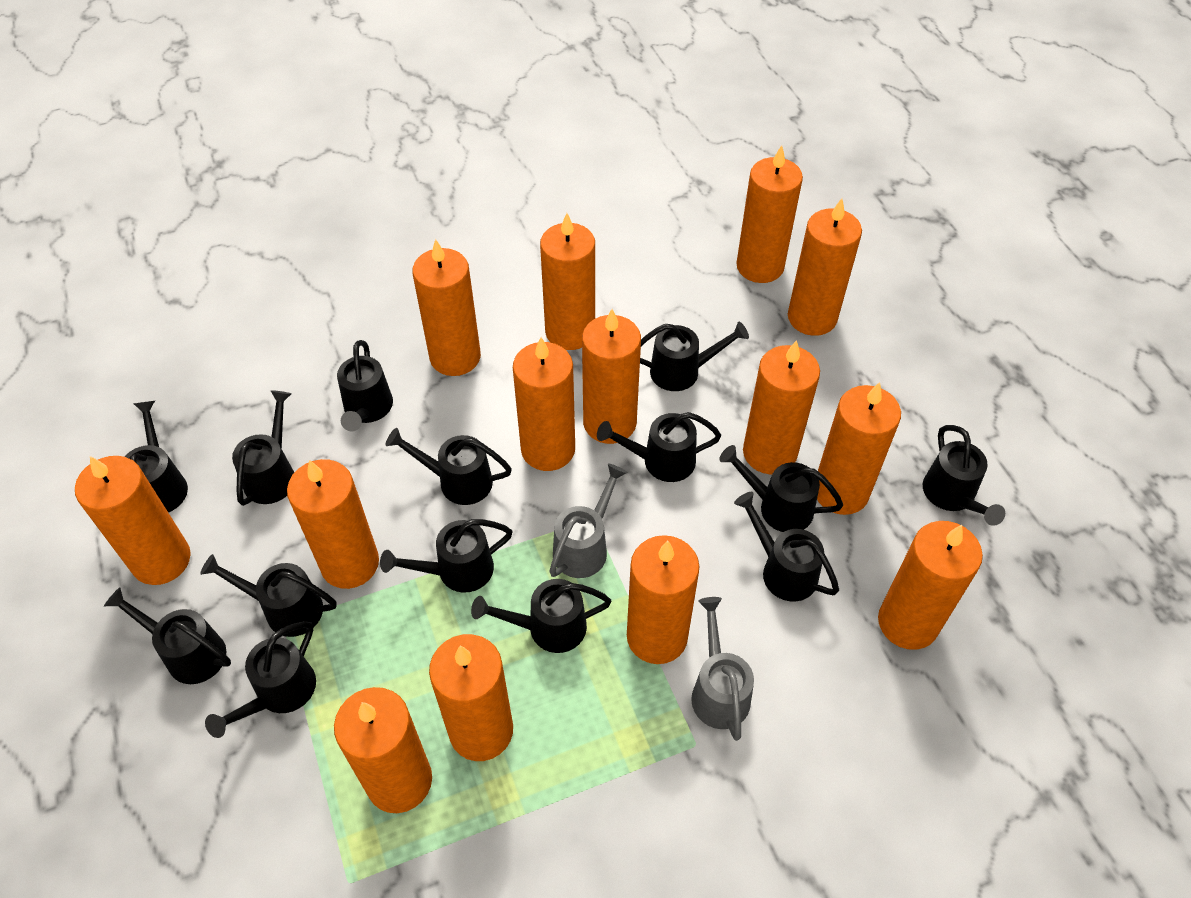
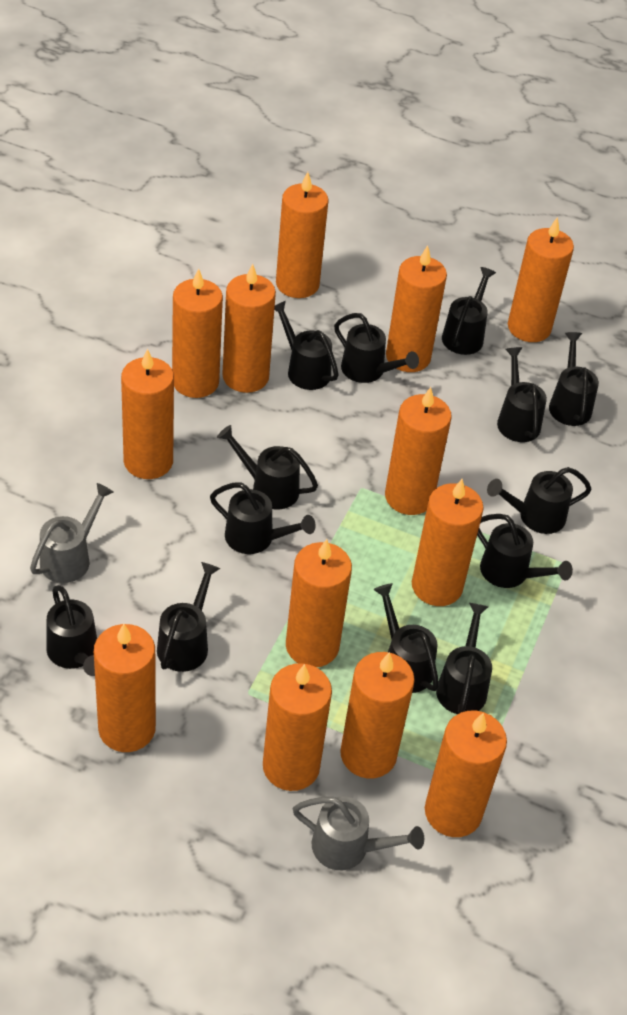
black watering can: [104,587,231,684] [125,401,188,513] [200,554,337,637] [205,621,316,738] [232,390,295,506] [337,340,393,431] [380,519,513,593] [386,428,512,505] [471,579,611,653] [597,412,721,482] [640,322,749,391] [719,445,843,532] [734,492,839,601] [923,425,1005,526] = 14 -> [46,585,97,676] [157,562,220,672] [210,482,316,554] [217,425,318,510] [274,301,339,390] [334,313,419,383] [373,583,439,693] [436,603,492,714] [442,267,496,355] [477,514,573,588] [487,467,592,534] [497,347,547,442] [549,332,599,426] = 13
orange candle: [75,456,191,585] [287,459,379,589] [334,687,432,813] [412,239,481,376] [429,634,513,761] [513,337,575,471] [540,213,595,350] [582,309,641,444] [627,535,700,664] [736,145,803,283] [743,340,820,474] [788,198,862,336] [817,382,901,515] [878,521,983,650] = 14 -> [94,623,156,752] [121,348,174,479] [172,268,223,398] [222,264,276,393] [263,663,332,791] [276,172,329,298] [286,539,352,667] [340,652,415,779] [385,387,452,515] [386,245,447,372] [412,479,484,606] [425,711,507,837] [508,217,574,342] = 13

